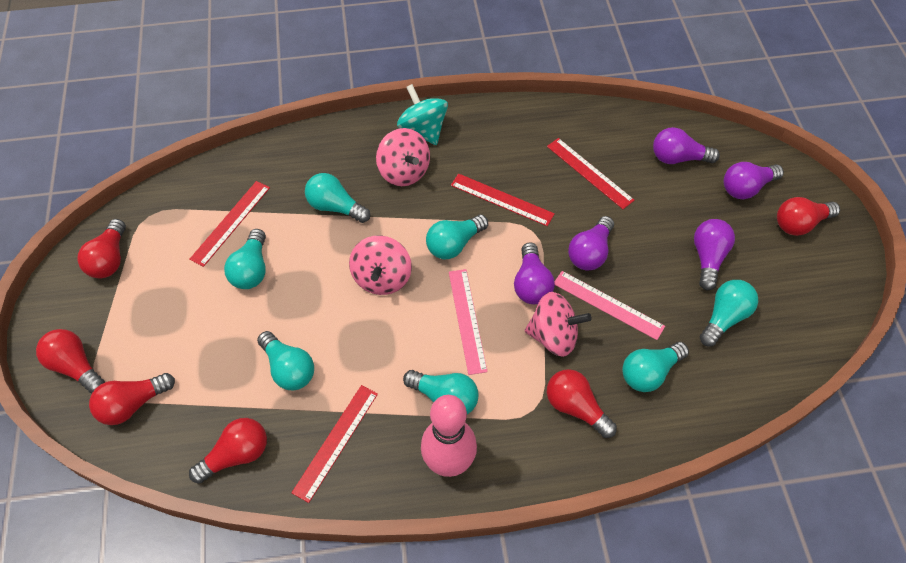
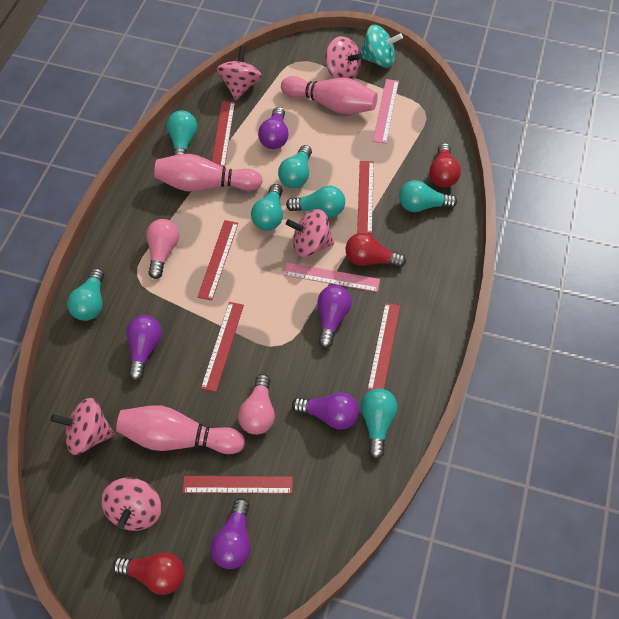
pink bowling pin: [421,395,477,477] = 1 -> [116,405,245,454] [154,154,263,192] [281,76,378,114] = 3
pink light bulb: none = 0 -> [146,219,179,279] [238,374,275,435] = 2
pink spinning top: [349,235,412,295] [376,128,430,186] [525,292,592,357] = 3 -> [51,398,115,455] [101,478,162,531] [217,46,262,100] [286,209,334,257] [325,36,362,79] = 5
red light bulb: [36,329,105,393] [77,219,126,278] [89,373,175,425] [189,418,267,484] [547,369,617,438] [777,197,840,236] = 6 -> [113,552,184,595] [345,233,406,268] [429,143,461,188] = 3
red ruler: [190,181,270,267] [291,385,378,503] [451,173,555,226] [547,138,635,209] = 4 -> [182,476,293,494] [198,220,238,300] [201,302,244,392] [212,101,235,167] [357,161,374,234] [367,303,400,391] = 6

